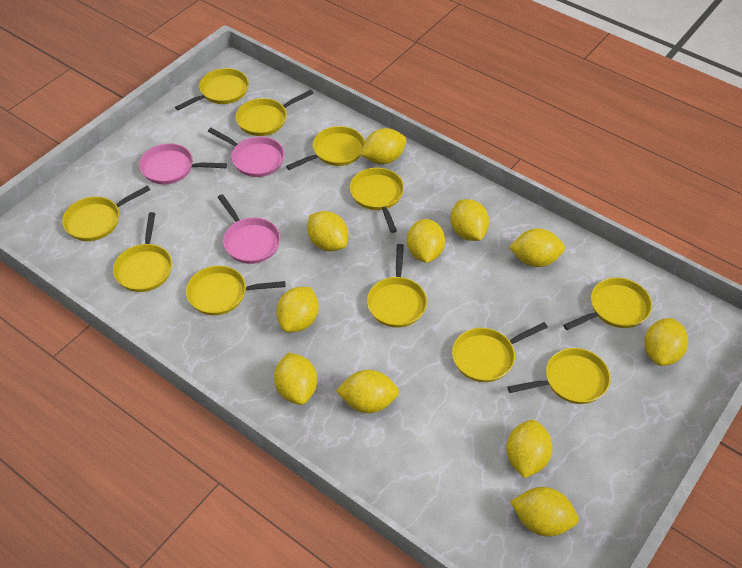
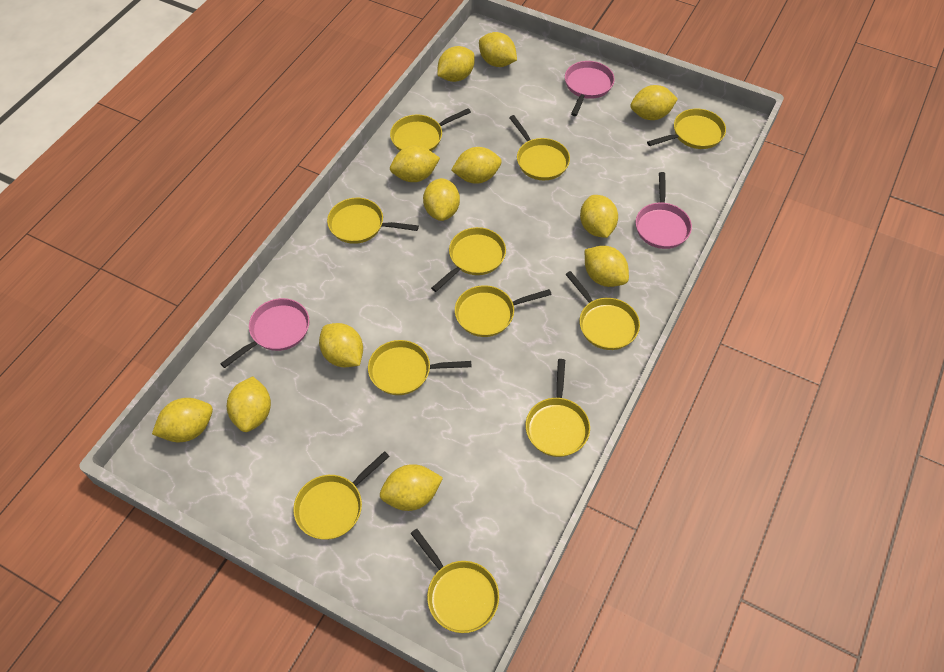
yellow lemon: [274,353,317,405] [276,287,319,332] [307,211,348,251] [336,370,399,413] [360,128,406,164] [407,219,445,263] [450,199,489,241] [506,420,553,478] [509,228,565,267] [510,487,579,537] [644,318,688,366] = 11 -> [152,398,213,442] [227,377,271,432] [319,323,363,367] [380,464,443,511] [390,146,440,182] [423,178,460,221] [437,46,475,82] [451,147,502,184] [479,32,517,67] [580,195,618,238] [585,246,629,287] [630,85,678,120] = 12

